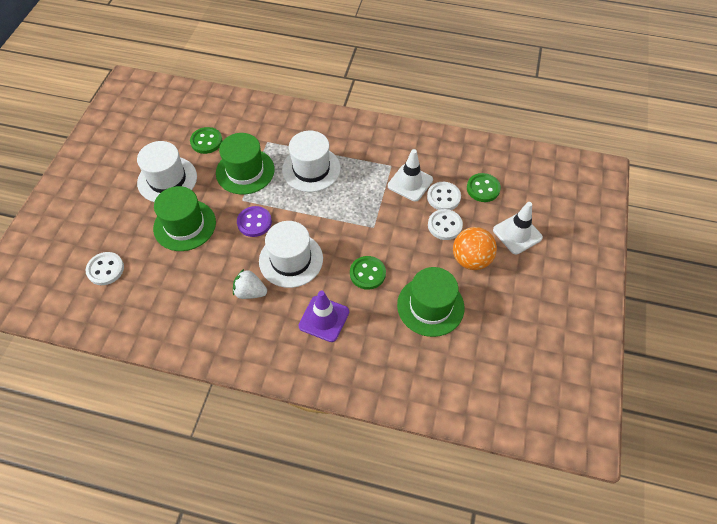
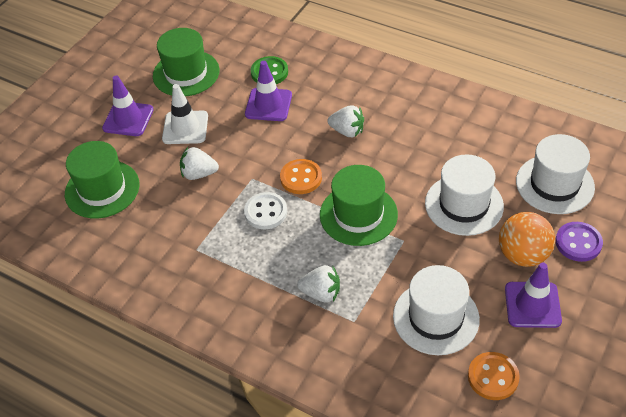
green button: [190,127,223,154] [350,256,386,290] [467,173,501,202] = 3 -> [251,56,288,84] = 1
orange button: none = 0 -> [280,159,322,194] [468,352,520,400] = 2
purple traffic cone: [298,290,349,342] = 1 -> [102,76,154,136] [245,61,292,121] [505,263,562,328] = 3
white button: [85,252,124,285] [427,182,461,210] [428,209,463,240] = 3 -> [244,192,287,229] = 1
white strawberry: [233,269,267,299] = 1 -> [180,147,219,180] [297,265,340,303] [328,105,364,137] = 3
white traffic cone: [388,149,433,202] [493,202,543,254] = 2 -> [162,84,208,144] = 1

